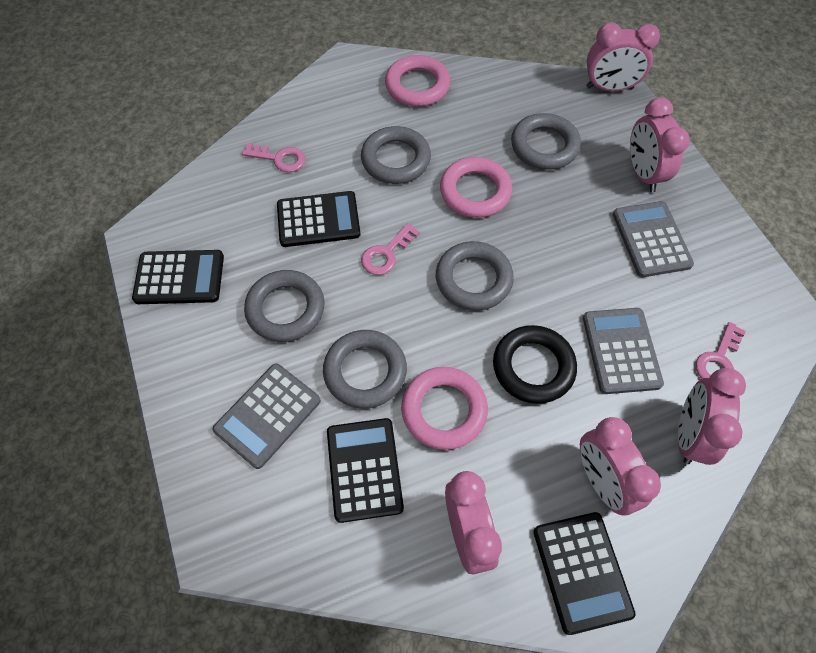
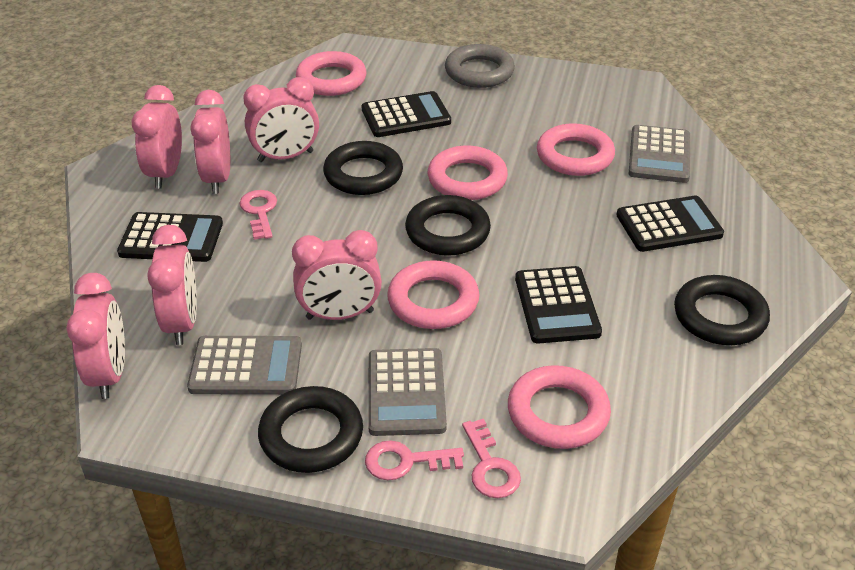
black ring: [493,325,577,404] = 1 -> [258,386,363,473] [323,141,403,195] [405,195,491,256] [674,275,770,345] = 4
grey ring: [244,270,325,342] [323,330,407,408] [361,126,431,184] [436,241,514,311] [511,113,581,170] = 5 -> [445,44,515,88] = 1
pink clock: [445,471,502,574] [580,417,661,515] [586,22,660,92] [630,98,690,192] [678,368,746,465] = 5 -> [66,273,125,399] [132,85,182,188] [147,225,197,345] [190,90,230,194] [243,77,319,162] [292,230,382,320] = 6
pink ring: [385,55,450,107] [401,367,488,450] [440,157,512,218] = 3 -> [296,51,366,96] [387,260,479,329] [428,146,508,200] [508,365,611,449] [537,123,615,176] = 5

